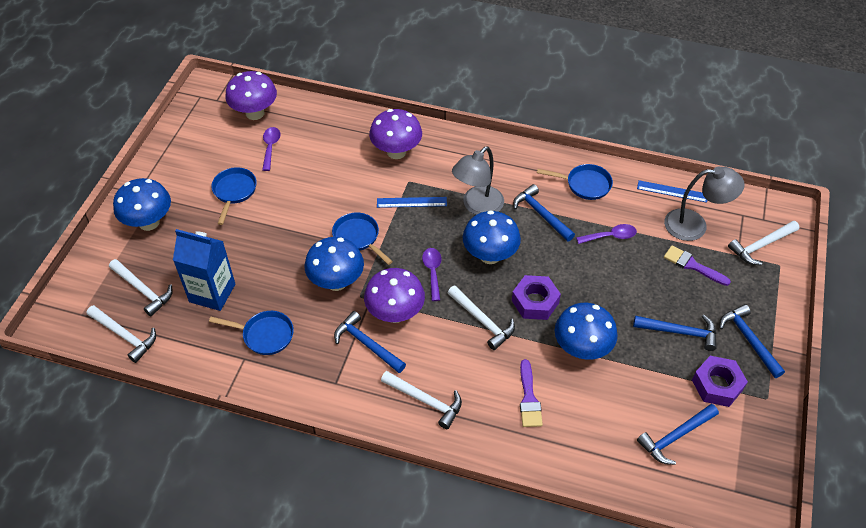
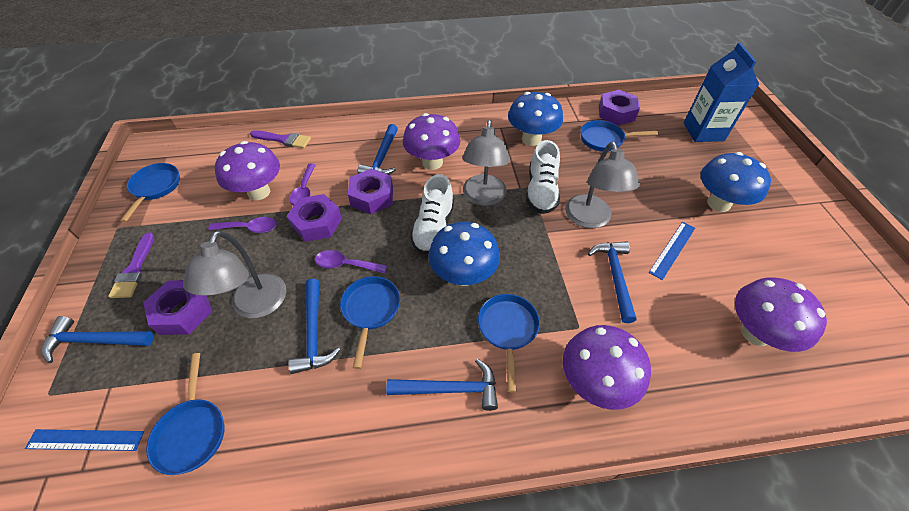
blue mushroom: [113,178,171,231] [305,237,364,291] [463,210,521,264] [555,303,618,360] = 4 -> [428,222,500,286] [508,92,563,146] [701,152,771,212] = 3
blue pan: [209,311,294,355] [211,167,257,225] [332,212,393,265] [537,164,613,200] = 4 -> [120,163,180,222] [146,353,224,475] [340,276,400,369] [478,294,540,393] [580,120,658,152] = 5
grey lamp: [452,146,504,215] [664,167,745,241] = 2 -> [183,231,286,318] [462,120,510,206] [565,142,640,228] = 3
purple mushroom: [225,71,277,120] [364,268,425,323] [369,109,422,159] = 3 -> [215,141,280,200] [403,113,460,170] [563,325,651,410] [735,277,827,352] = 4
purple nut: [512,275,561,320] [692,356,748,407] = 2 -> [143,280,212,335] [287,194,342,242] [348,169,393,214] [599,90,640,125] = 4
white hammer: [87,305,156,363] [109,259,173,317] [381,371,462,429] [448,286,515,350] [728,221,800,265] = 5 -> none = 0
white shoe: none = 0 -> [410,174,454,255] [526,140,560,214] = 2

